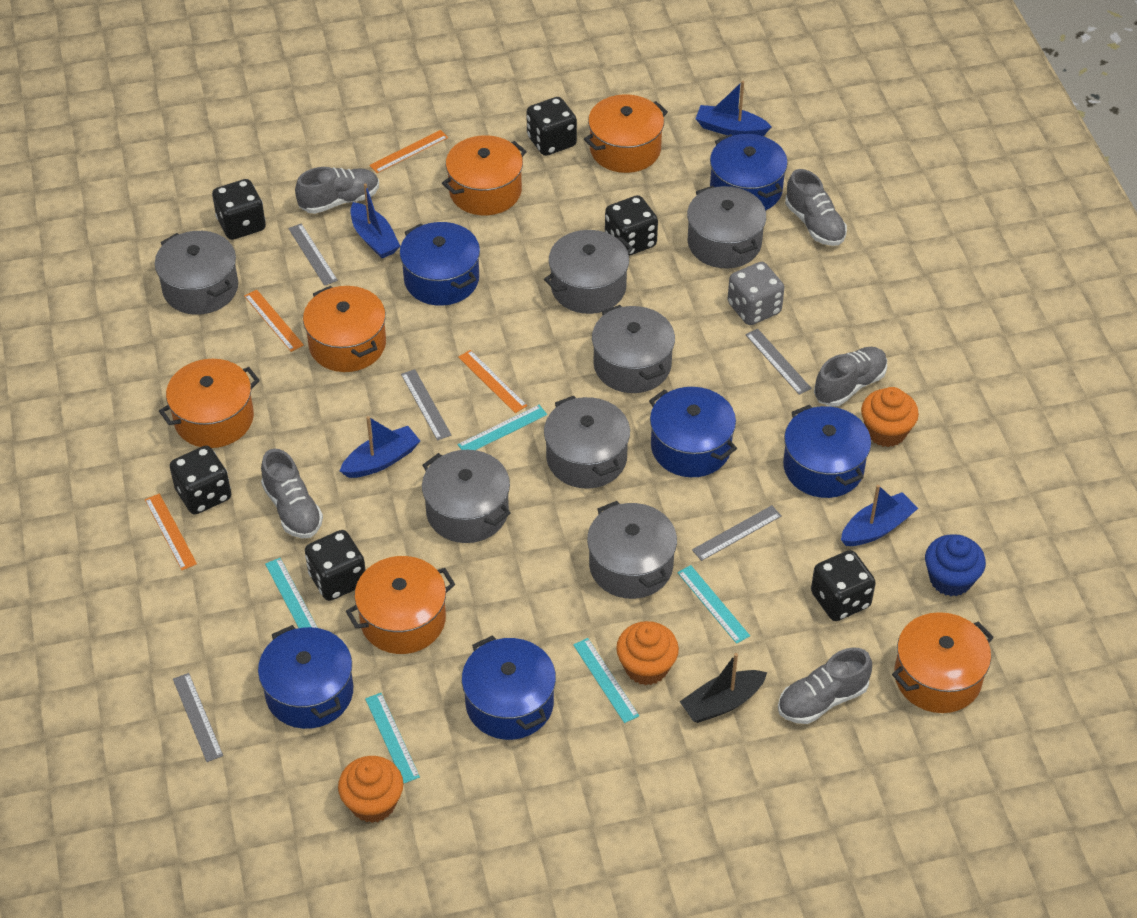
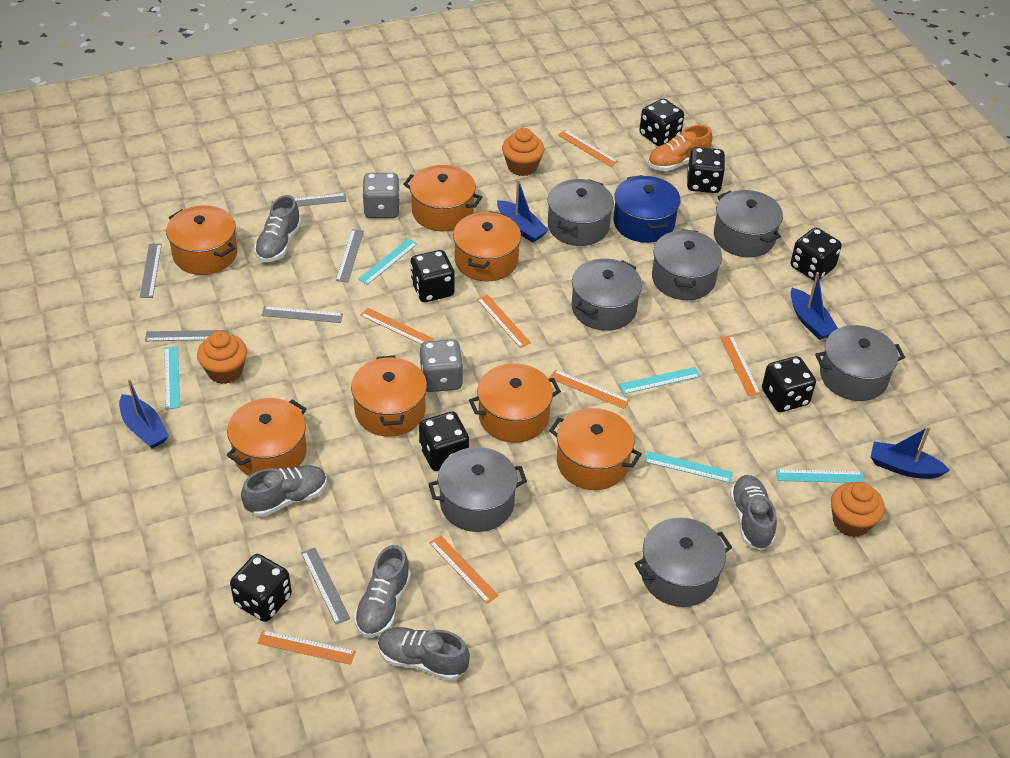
black boat: [680,653,767,723] = 1 -> none = 0
black dice: [170,446,231,515] [212,179,266,240] [305,530,366,601] [526,97,577,156] [605,195,658,256] [811,550,876,621] = 6 -> [230,554,292,622] [410,250,455,302] [419,412,469,471] [639,98,684,146] [687,147,725,193] [762,356,816,412] [791,228,842,280] = 7
blue cupcake: [925,534,986,596] = 1 -> none = 0
blue pot: [258,625,353,729] [400,222,480,306] [462,635,556,740] [649,387,737,477] [710,134,788,211] [783,405,871,498] = 6 -> [614,175,680,243] = 1
grey dice: [728,262,784,325] = 1 -> [362,173,400,218] [420,339,463,392] = 2
grey ruler: [173,673,223,762] [288,223,338,286] [401,369,452,441] [692,505,781,561] [745,329,812,395] = 5 -> [140,244,162,298] [145,330,229,341] [261,306,343,323] [272,193,347,207] [301,548,350,624] [336,229,364,282] = 6
orange pot: [159,359,260,448] [303,286,386,372] [346,556,455,654] [442,135,527,215] [584,94,668,173] [892,612,994,713] = 6 -> [166,205,237,275] [227,398,307,476] [351,356,427,437] [403,165,482,231] [453,211,521,281] [469,363,561,443] [549,408,642,490] = 7
orange ruler: [145,494,197,570] [244,290,304,352] [369,130,448,173] [458,350,527,413] = 4 -> [257,630,356,665] [360,307,434,344] [429,535,499,603] [477,294,531,348] [549,369,630,409] [558,130,618,167] [720,335,761,396] = 7
orange shoe: none = 0 -> [648,125,712,171] = 1

